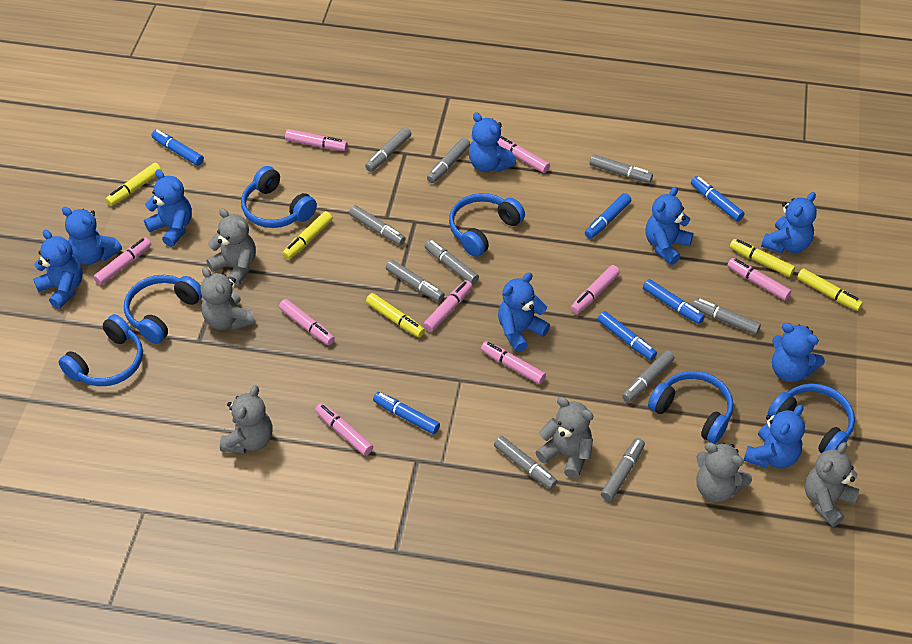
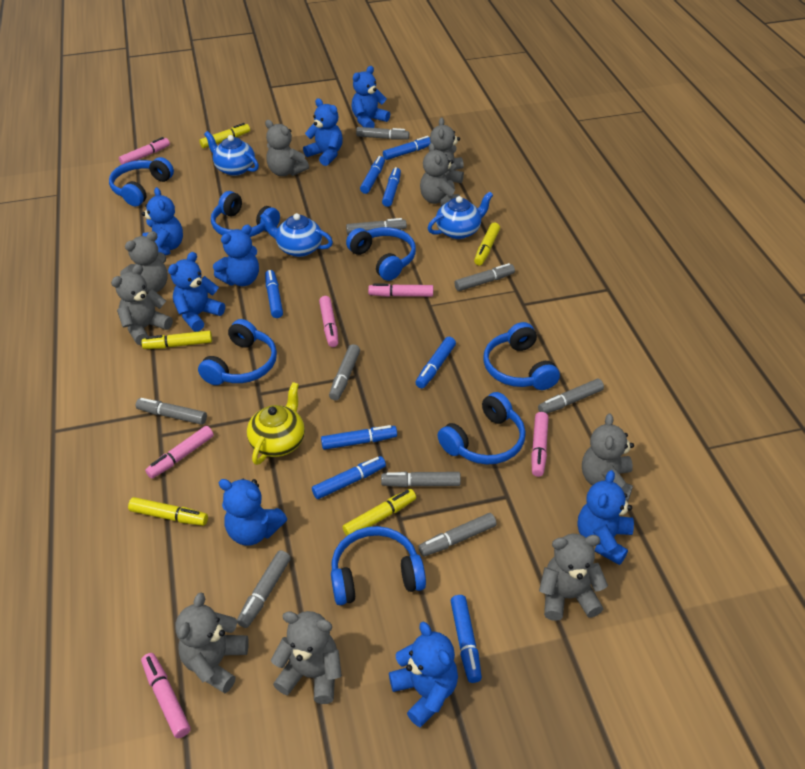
blue headphones: [58,314,143,386] [124,275,202,344] [241,166,317,228] [449,193,525,257] [648,371,733,444] [768,384,855,453] = 6 -> [109,157,174,206] [198,319,277,385] [211,191,280,237] [331,526,426,605] [346,227,416,281] [438,392,526,464] [483,322,560,390] = 7
blue marker: [151,130,204,166] [373,392,440,434] [585,193,631,239] [598,311,657,360] [643,279,705,324] [691,176,744,221] = 6 -> [265,270,283,318] [312,456,386,499] [321,425,397,450] [360,156,385,194] [382,167,401,207] [383,136,431,160] [415,337,456,388] [451,595,482,683] = 8
blue teapot: none = 0 -> [204,131,259,176] [260,213,333,257] [428,191,493,239] = 3
blue teddy bear: [33,229,83,309] [62,207,122,265] [144,169,192,247] [469,112,516,172] [498,273,550,352] [645,186,693,265] [743,405,805,469] [761,192,817,253] [772,323,825,382] = 9 -> [142,187,183,256] [168,252,225,332] [213,225,259,286] [218,479,287,546] [303,98,343,166] [351,66,390,128] [389,622,458,727] [578,470,634,565] = 8
grey marker: [349,205,406,245] [365,127,411,172] [386,260,444,302] [425,240,479,285] [427,138,470,183] [494,436,557,489] [589,154,653,183] [601,438,645,501] [622,350,674,402] [692,298,761,335] = 10 -> [136,398,207,425] [237,550,291,628] [329,344,360,400] [346,218,407,235] [356,127,409,140] [381,471,461,487] [418,513,496,556] [454,263,515,291] [538,379,604,413] = 9
grey teddy bear: [200,267,255,330] [206,208,256,286] [220,385,273,454] [536,397,593,478] [696,442,752,502] [805,442,860,527] = 6 -> [111,265,173,345] [120,231,168,293] [175,593,249,693] [265,120,309,176] [271,611,342,704] [420,143,460,206] [429,118,464,183] [539,534,608,621] [582,414,634,501] = 9
pink marker: [93,237,151,285] [279,299,335,345] [285,129,348,151] [315,403,373,456] [423,280,472,332] [481,341,546,384] [498,136,550,173] [571,265,620,314] [727,258,791,300] = 9 -> [119,137,170,165] [141,653,191,738] [145,426,214,479] [319,296,338,347] [368,284,433,297] [531,412,549,477] = 6
yellow teapot: none = 0 -> [247,382,305,465] = 1

